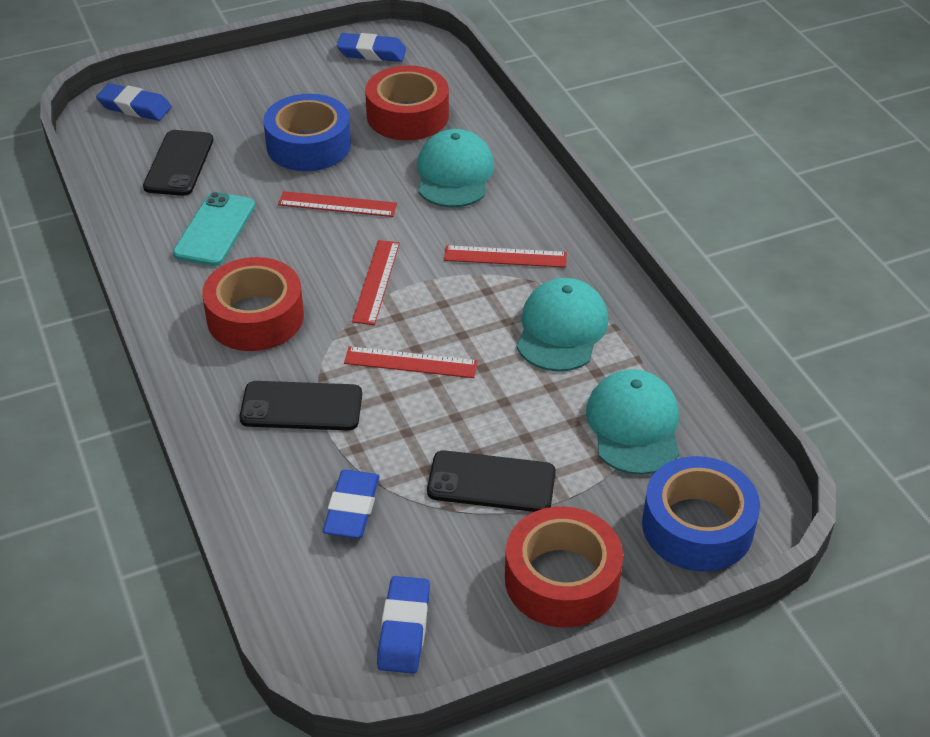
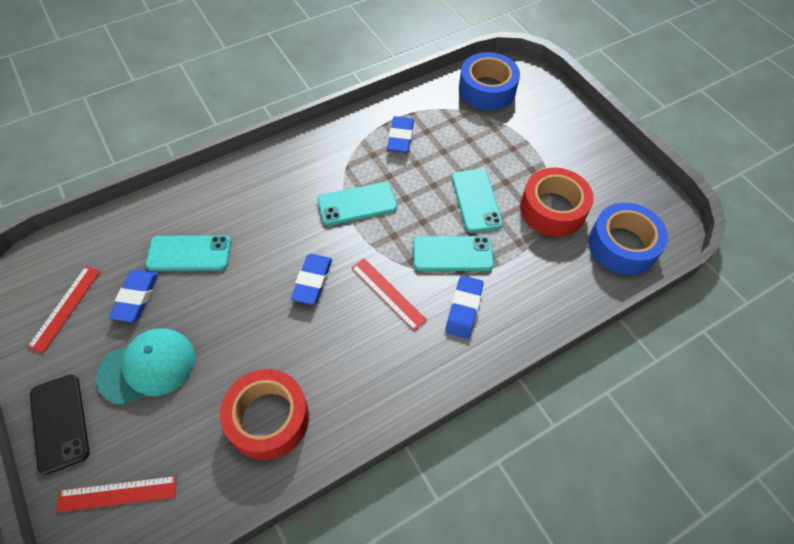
black phone: [143,130,213,196] [239,381,362,431] [427,450,556,512] = 3 -> [30,374,90,475] = 1
red ruler: [278,191,397,217] [344,346,478,378] [352,240,400,325] [444,245,567,268] = 4 -> [27,266,101,353] [56,476,177,513] [351,258,427,331] = 3
red tape: [202,257,304,351] [365,65,449,140] [505,506,623,628] = 3 -> [220,369,309,460] [520,168,594,237] = 2
turquoise cap: [417,129,494,207] [516,278,608,372] [586,369,679,475] = 3 -> [96,328,195,405] = 1
turquoise phone: [173,192,255,266] = 1 -> [146,235,231,271] [317,182,397,226] [413,236,494,271] [452,169,503,233] = 4

